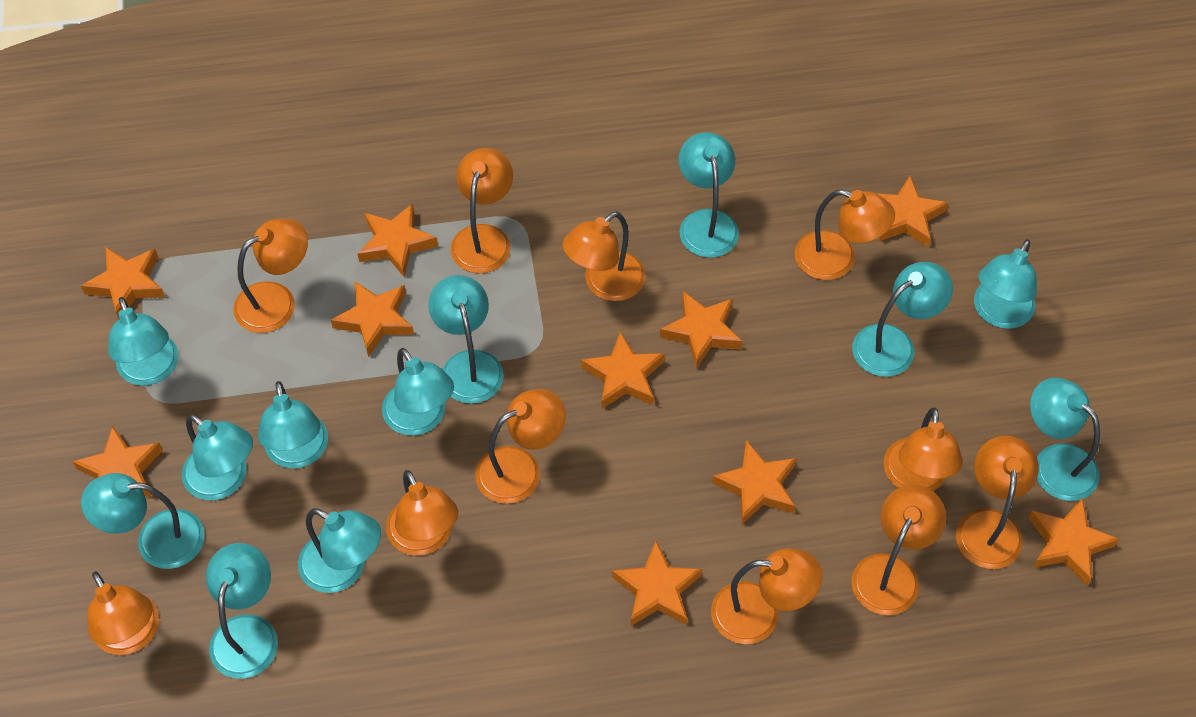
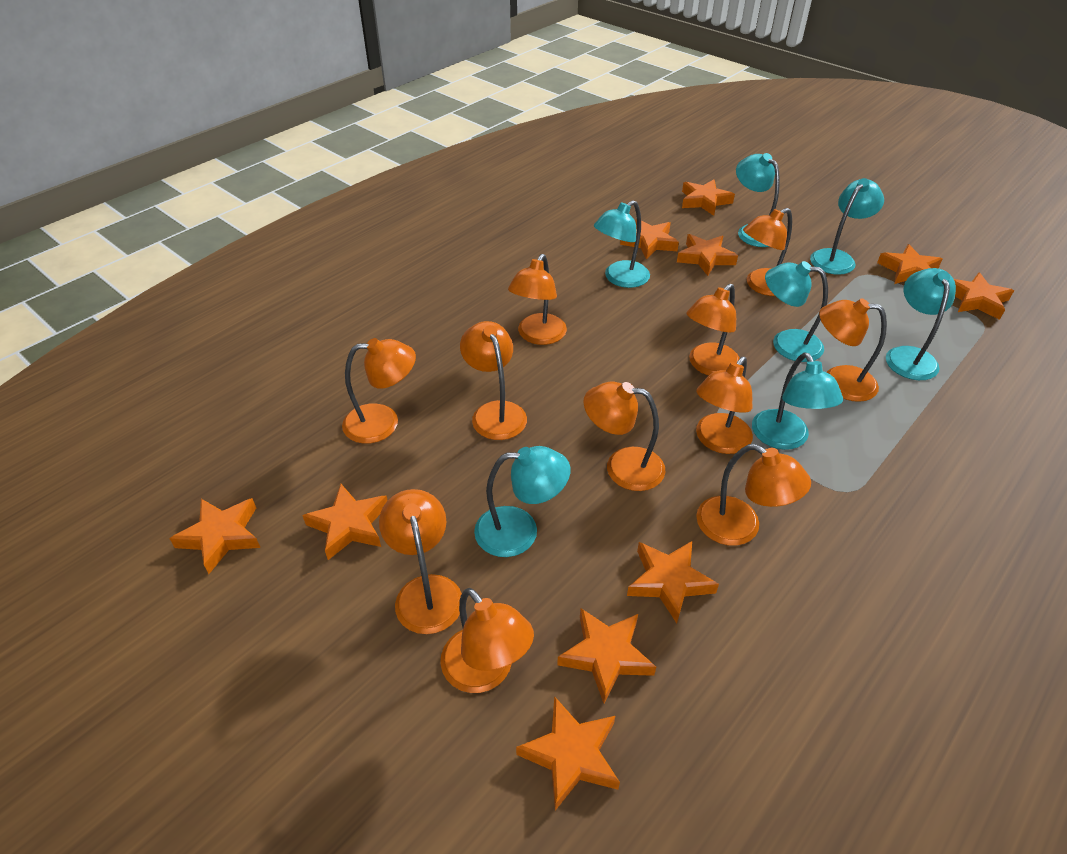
turquoise lamp: [81,473,205,569] [108,297,179,386] [182,414,253,500] [206,543,278,679] [258,381,328,469] [298,508,381,593] [382,348,454,436] [428,275,504,404] [679,132,739,258] [852,262,953,377] [974,239,1037,329] [1030,377,1100,501] = 12 -> [474,446,570,557] [594,200,650,288] [736,153,780,247] [752,352,843,450] [765,261,828,362] [810,178,884,275] [886,268,956,380] = 7

